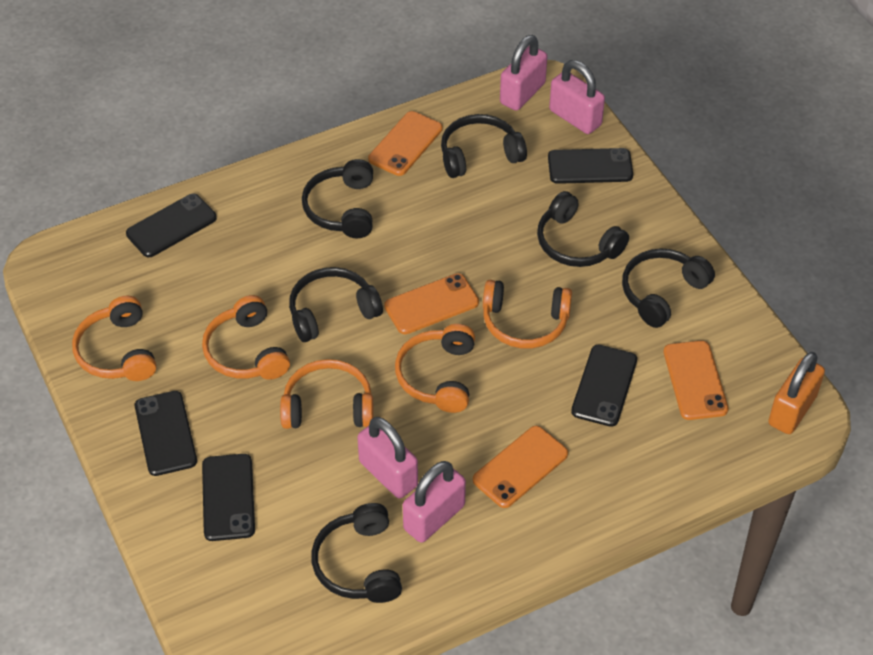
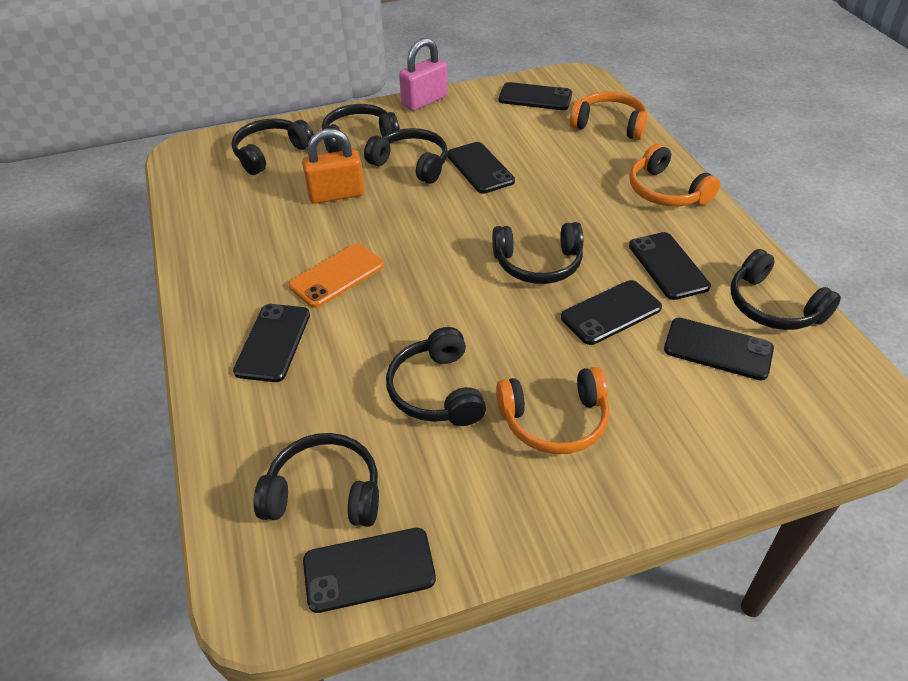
black headphones: [289,267,383,342] [302,159,373,238] [311,503,402,603] [441,114,527,178] [537,191,629,267] [622,248,715,328] = 6 -> [232,118,314,175] [254,433,379,527] [322,104,400,153] [364,128,448,184] [386,327,486,426] [492,222,583,284] [731,249,841,330] = 7
black phone: [126,194,217,257] [135,391,197,476] [202,454,255,541] [548,148,633,184] [571,345,637,427] = 5 -> [233,304,310,382] [303,528,436,613] [447,142,515,193] [499,82,572,110] [561,280,662,345] [629,232,711,300] [664,318,774,380] = 7
orange headphones: [72,296,156,381] [202,295,290,380] [280,359,374,429] [395,324,475,413] [483,280,572,349] = 5 -> [496,367,609,454] [570,91,647,140] [629,144,720,206] = 3
orange phone: [368,111,443,176] [384,273,479,334] [473,426,568,508] [664,340,728,420] = 4 -> [289,243,384,308] = 1
pink padlock: [357,417,418,498] [403,461,466,543] [500,35,547,111] [549,60,605,134] = 4 -> [399,38,448,111] = 1

